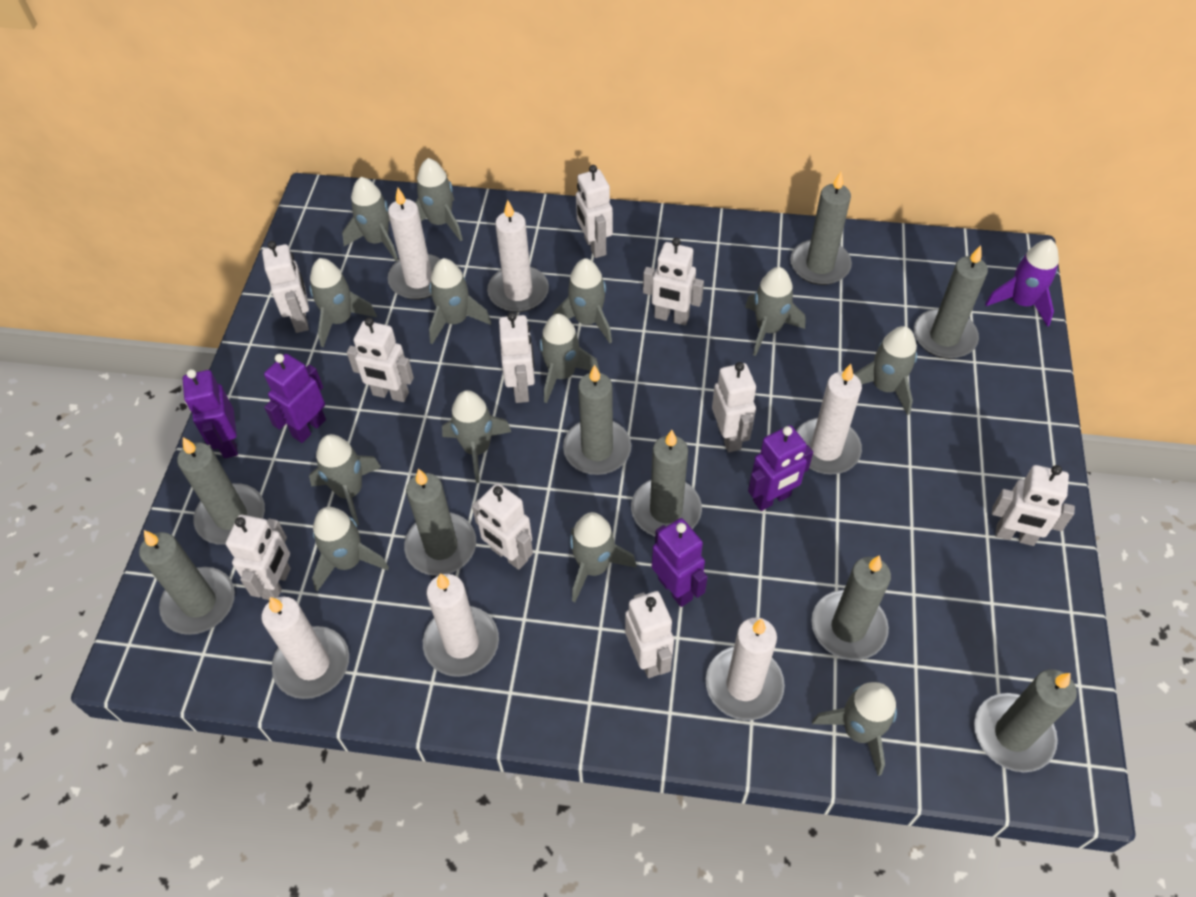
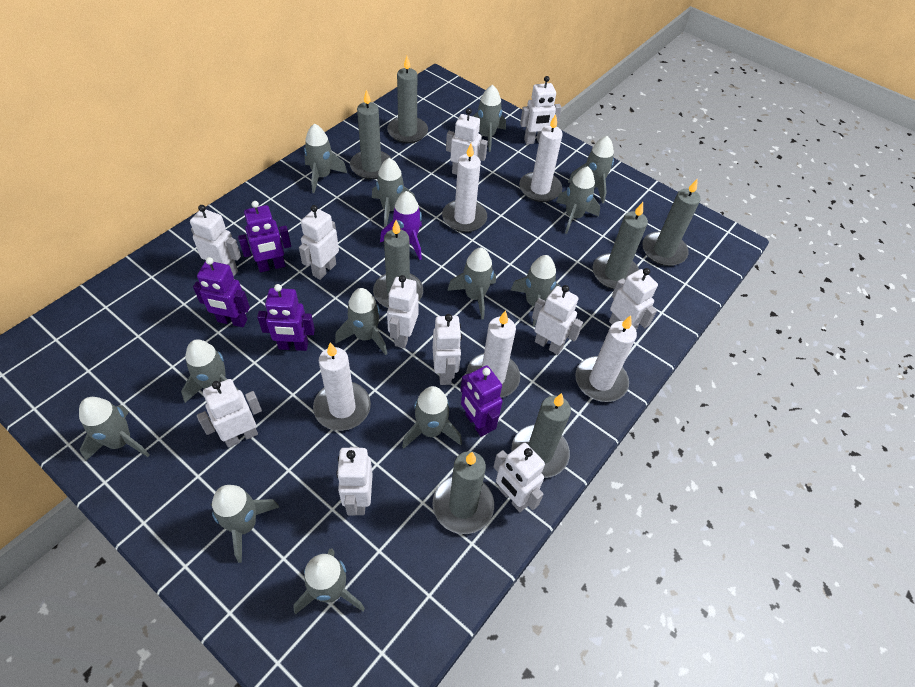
grey candle: [139,530,235,635] [177,437,265,545] [404,469,476,576] [563,364,631,475] [631,430,702,536] [790,172,852,285] [811,555,891,660] [914,245,988,359] [974,669,1077,772] = 9 -> [350,89,392,179] [373,220,423,308] [387,56,428,143] [433,451,494,534] [512,393,571,478] [592,202,648,289] [642,178,701,266] = 7
white candle: [261,597,349,699] [388,188,441,300] [423,573,499,677] [487,200,549,312] [706,618,785,720] [796,364,862,474] = 6 -> [313,342,371,431] [442,143,487,232] [466,310,520,398] [519,114,563,202] [575,315,637,402] = 5
white robot: [226,515,291,600] [262,241,309,333] [347,317,414,402] [472,483,533,570] [499,312,535,403] [576,165,613,258] [625,591,674,678] [643,238,704,325] [712,362,756,452] [992,465,1075,546] = 10 -> [190,205,241,276] [197,379,262,448] [299,205,339,280] [336,447,373,516] [387,275,419,348] [433,314,462,385] [446,108,488,175] [493,443,545,512] [520,76,562,144] [532,285,583,355] [609,268,658,330] = 11

